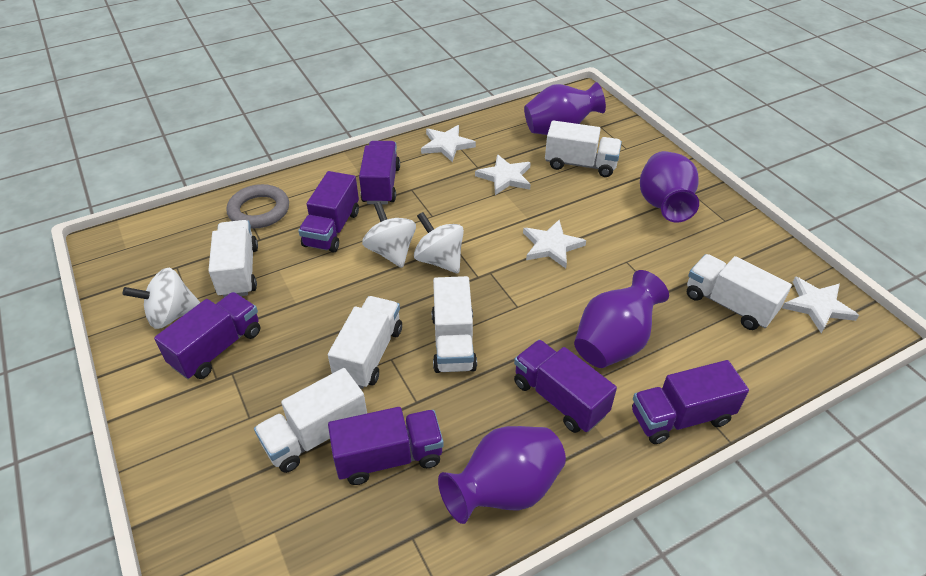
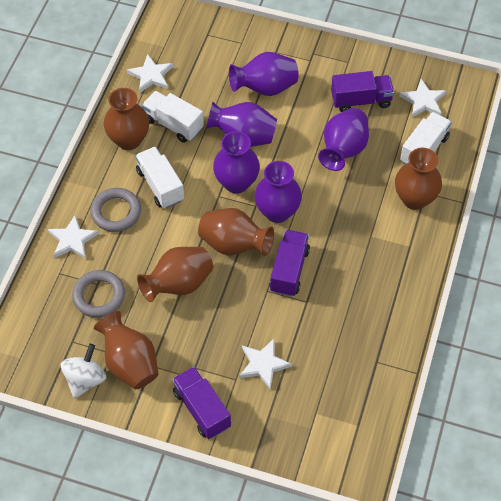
brown vase: none = 0 -> [94,311,159,389] [104,88,149,150] [137,247,213,302] [198,208,274,256] [395,148,442,210] = 5
grey ring: [227,184,289,229] = 1 -> [72,270,125,318] [90,188,141,232] = 2
purple truck: [154,292,260,379] [298,171,359,253] [328,407,444,485] [359,141,400,204] [514,340,617,433] [632,360,749,444] = 6 -> [172,367,231,439] [270,230,310,297] [331,71,394,112] = 3
purple vase: [438,426,566,524] [524,82,606,135] [574,270,669,368] [640,151,699,222] = 4 -> [206,102,277,147] [213,131,260,194] [229,52,299,96] [254,161,302,223] [318,108,369,171] = 5
white spinning top: [123,268,201,329] [362,202,416,268] [414,212,464,274] = 3 -> [61,344,107,399] = 1
white truck: [208,220,258,297] [254,368,367,473] [328,296,402,389] [431,276,477,373] [545,120,622,177] [687,254,792,330] = 6 -> [135,146,184,209] [142,91,204,143] [400,112,452,165] = 3

